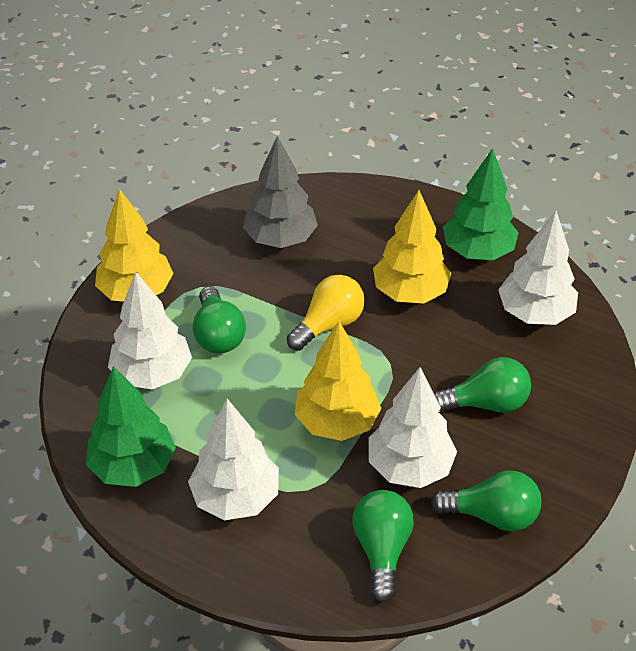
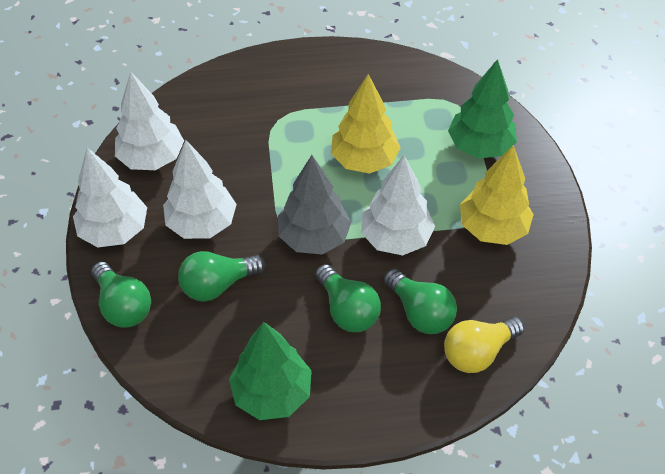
yellow tree: [95,189,174,302] [295,321,381,441] [373,190,451,303] = 3 -> [331,74,400,174] [460,145,534,245] = 2

